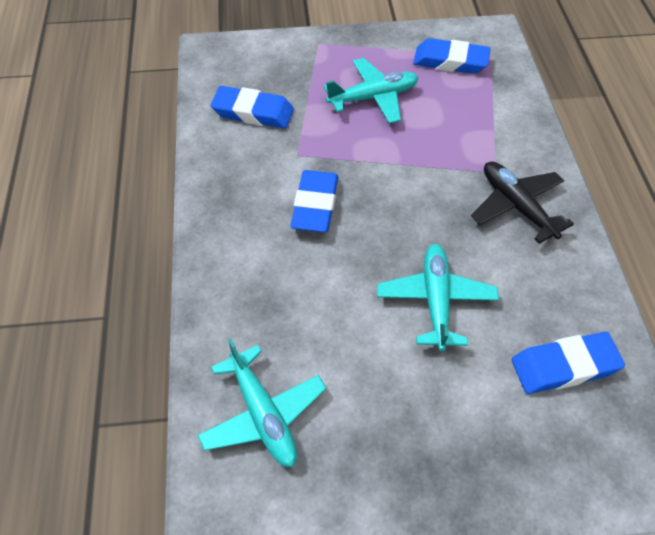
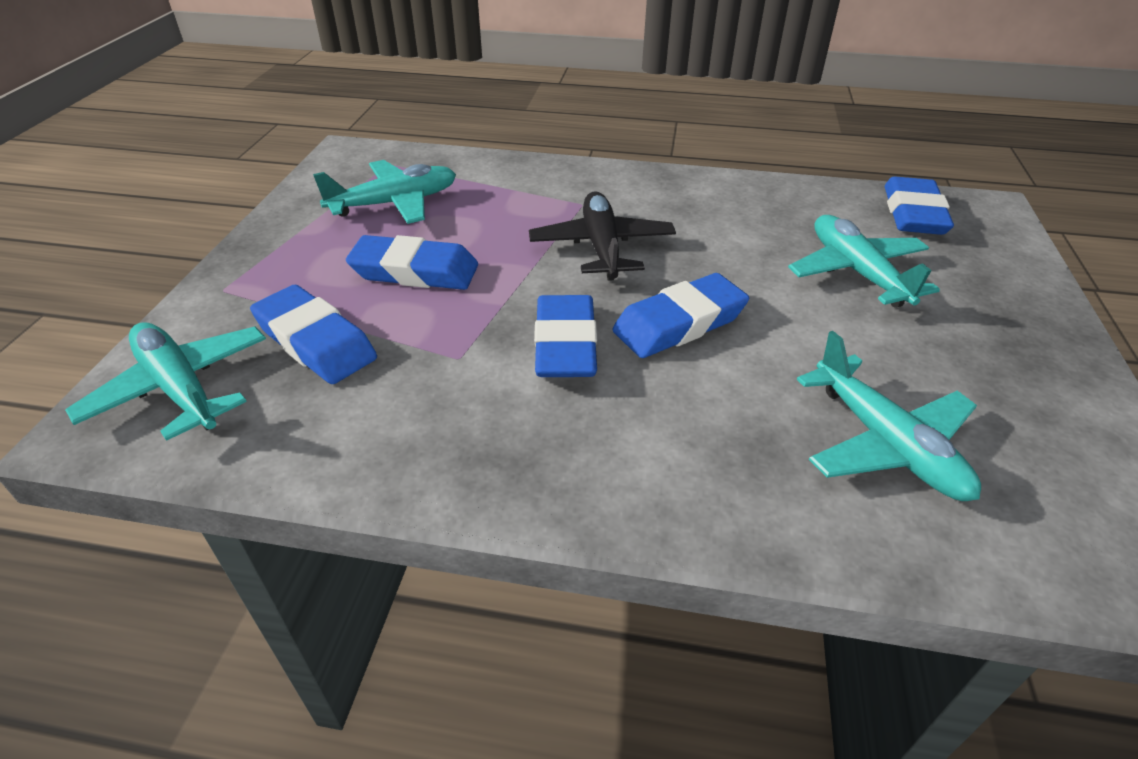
blue eraser: [211,86,294,128] [290,170,338,232] [413,38,491,74] [512,332,625,394] = 4 -> [250,285,377,384] [346,235,478,290] [534,295,597,377] [612,273,749,358] [885,177,954,235] = 5
turquoise plane: [197,338,326,467] [324,58,418,124] [377,244,499,351] = 3 -> [65,322,266,441] [313,160,456,224] [788,215,940,308] [797,331,981,501] = 4

